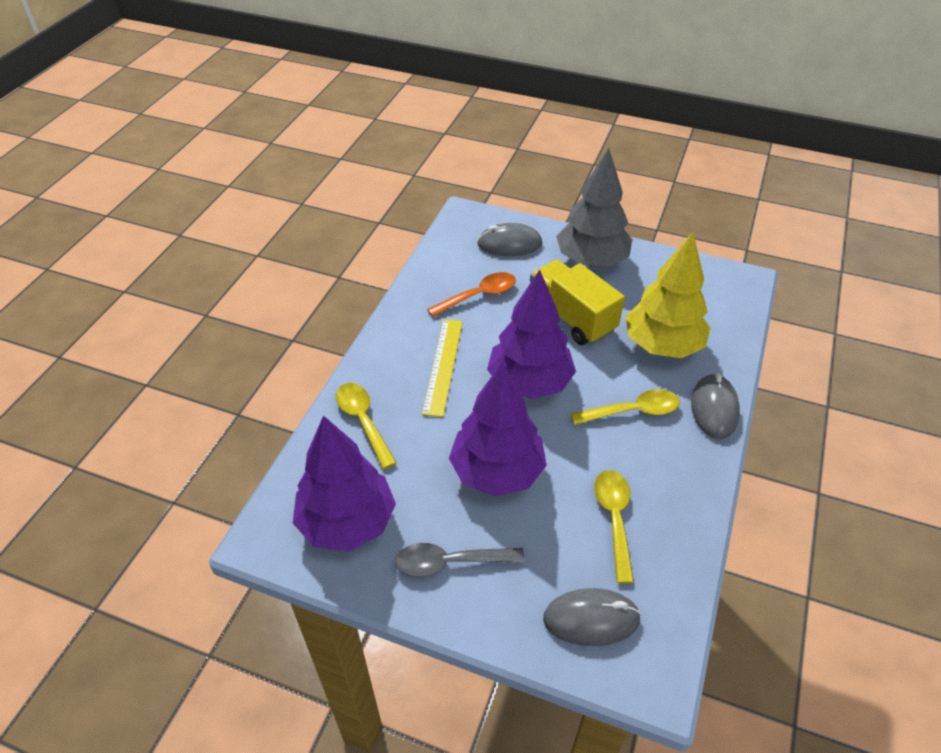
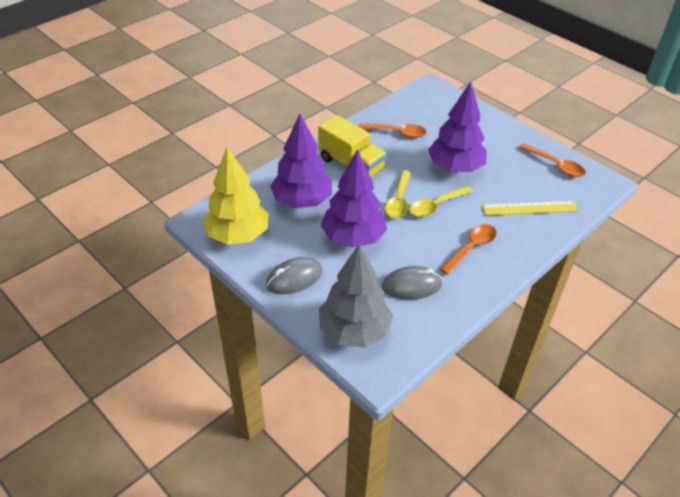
grey mouse: [477,223,542,256] [543,588,641,646] [691,373,740,439] = 3 -> [266,257,323,294] [382,266,443,300] = 2
grey spoon: [395,543,525,577] = 1 -> none = 0
orange spoon: [427,272,516,317] = 1 -> [358,123,427,138] [440,224,496,275] [519,143,585,177] = 3
yellow spoon: [336,383,397,469] [571,389,680,425] [594,470,634,584] = 3 -> [385,171,411,218] [409,186,473,217] = 2

